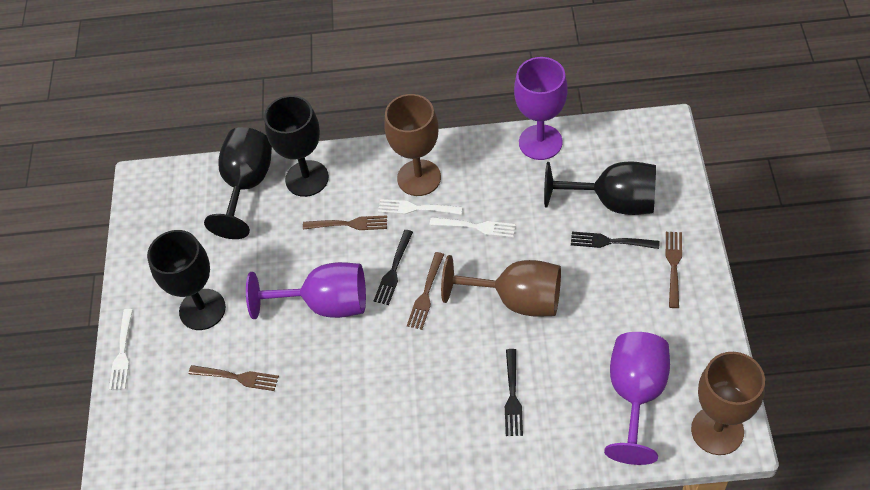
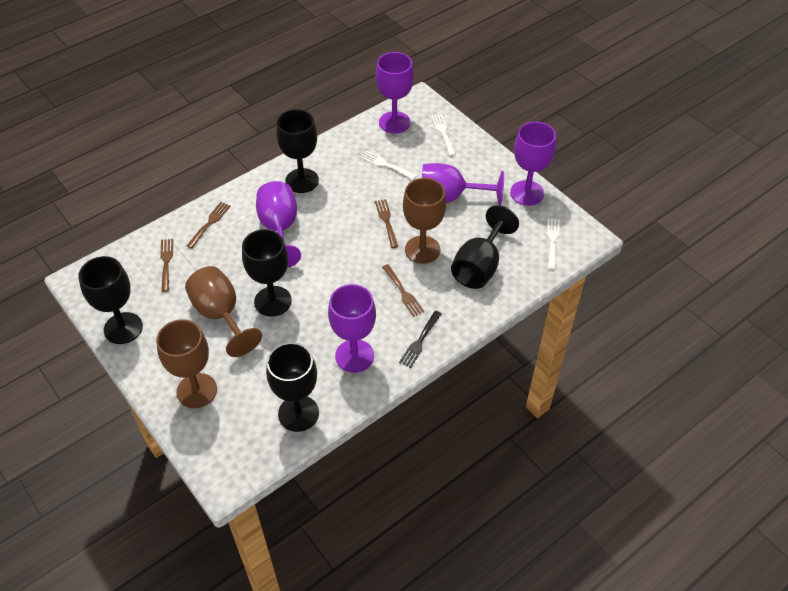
black fork: [374,230,413,305] [505,349,523,436] [571,232,660,249] = 3 -> [399,311,441,368] = 1
black goblet: [147,230,226,330] [204,127,272,239] [264,95,329,197] [544,161,656,215] = 4 -> [78,256,143,344] [242,229,292,317] [266,342,319,432] [276,109,319,193] [451,205,519,289] = 5
purple goblet: [246,262,366,319] [514,57,568,160] [604,332,670,465] = 3 -> [256,181,301,268] [328,284,376,373] [376,52,414,134] [422,163,504,206] [510,121,556,206] = 5

